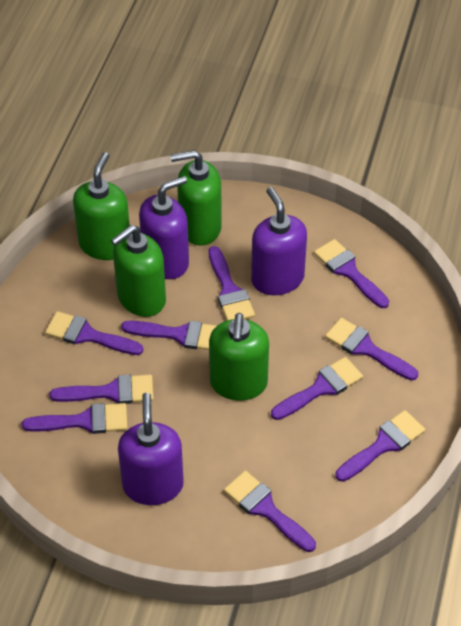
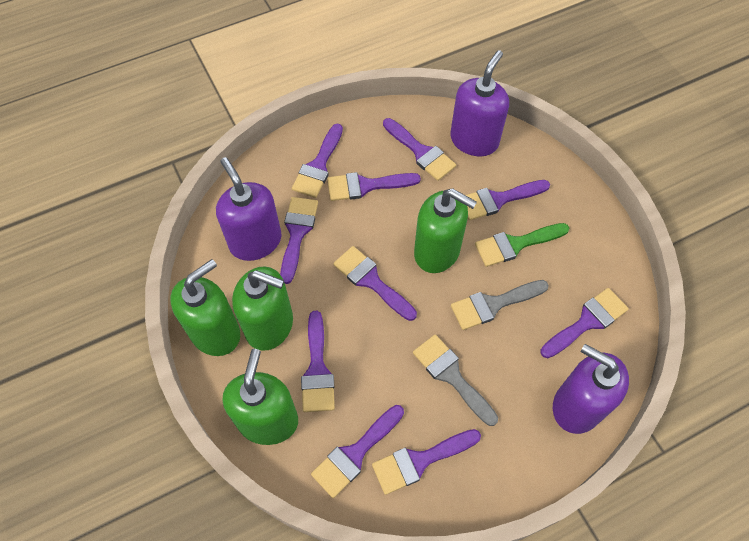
green brush: none = 0 -> [475,223,569,267] = 1
grey brush: none = 0 -> [413,334,498,426] [451,280,549,330] = 2

